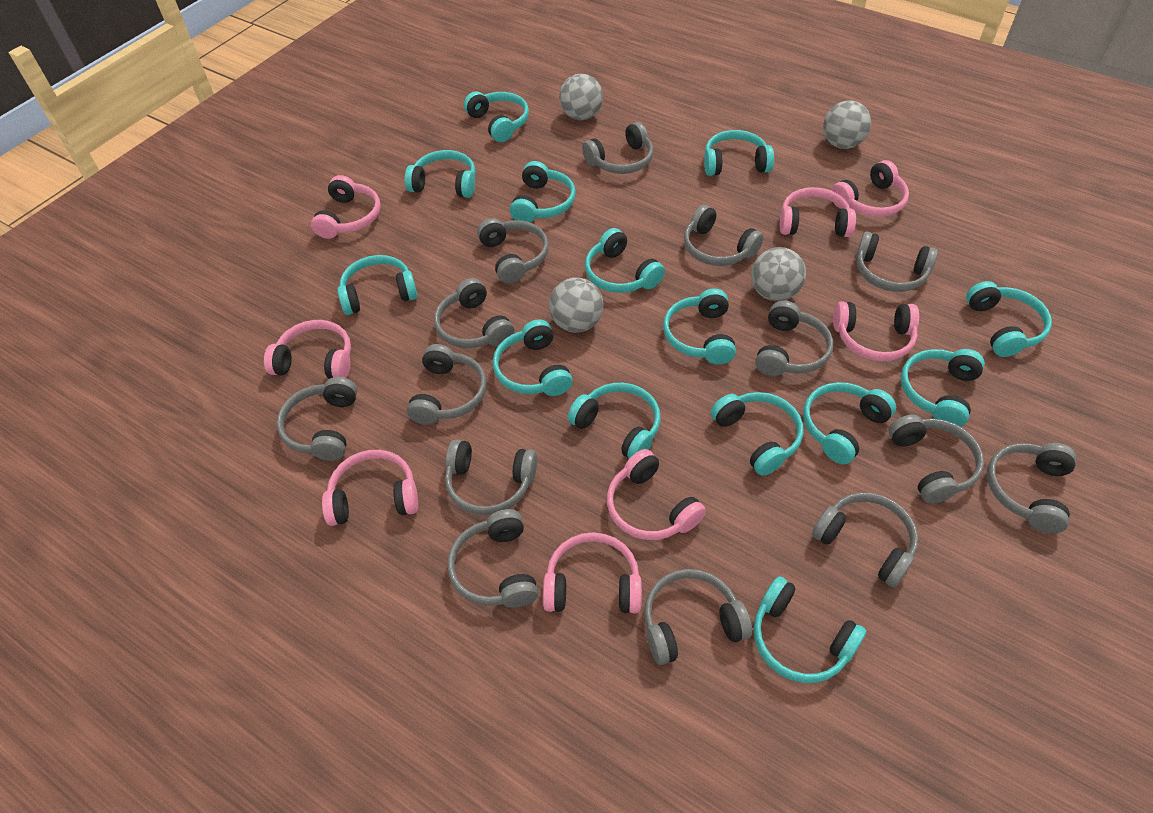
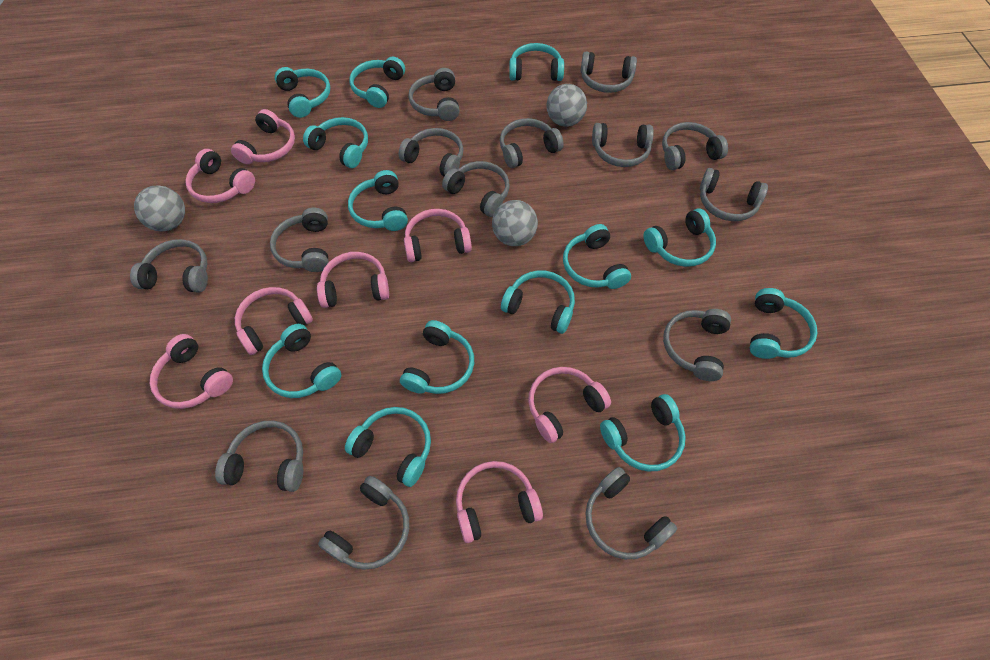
grey ball: [549,277,604,333] [559,74,603,120] [751,247,806,301] [823,100,871,149] = 4 -> [134,185,185,232] [492,200,538,246] [547,84,587,127] = 3
turquoise headphones: [337,255,418,315] [405,150,476,198] [464,92,529,142] [493,319,573,396] [510,161,576,222] [568,383,661,459] [585,228,665,293] [663,289,736,365] [704,130,774,176] [711,392,803,476] [753,576,866,683] [803,382,896,464] [901,349,985,427] [966,281,1052,357] = 14 -> [262,324,341,398] [275,67,330,118] [303,117,368,168] [345,407,431,487] [348,170,408,231] [349,56,405,108] [400,320,474,394] [501,270,575,334] [509,43,564,81] [563,224,631,289] [600,394,686,471] [644,208,716,267] [750,288,817,359] = 13

